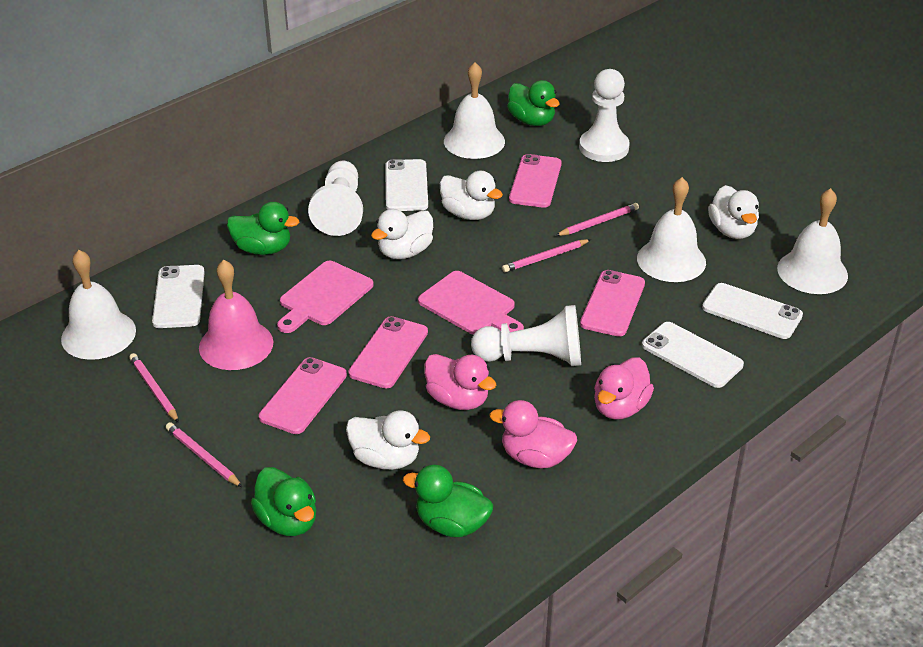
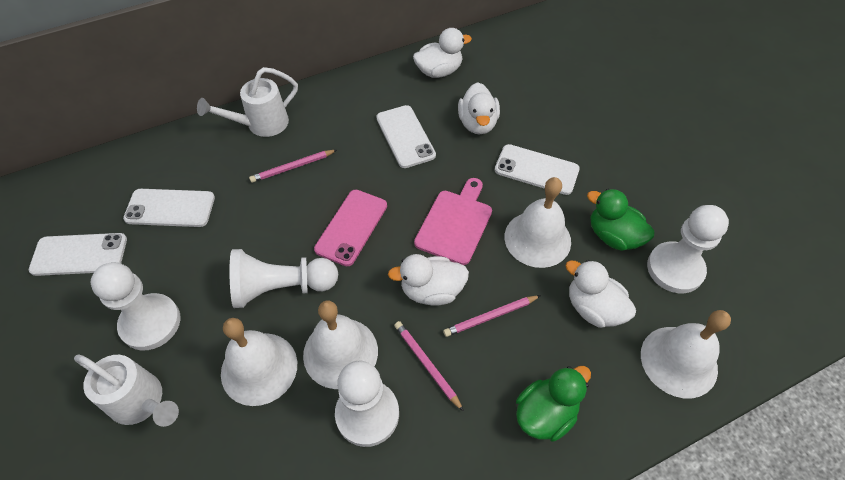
green duck: [227,202,299,255] [251,467,316,536] [403,465,493,537] [507,80,560,126] = 4 -> [516,366,591,442] [587,189,655,251] = 2
pink bell: [199,260,273,370] = 1 -> none = 0
pink cutting board: [277,261,374,333] [418,271,524,335] = 2 -> [414,178,492,265] = 1
pink duck: [425,354,496,410] [489,400,577,468] [594,358,654,420] = 3 -> none = 0
pink pencil: [129,353,179,423] [166,422,243,488] [502,239,591,272] [555,203,639,236] = 4 -> [249,150,337,183] [394,321,464,412] [443,295,541,337] = 3
pink phone: [259,357,347,434] [348,316,428,388] [509,154,562,208] [580,270,645,337] = 4 -> [314,190,387,266] = 1
white pawn: [308,161,363,236] [471,305,581,366] [579,69,630,162] = 3 -> [91,262,181,350] [229,249,338,308] [335,361,399,447] [647,205,729,293] = 4
white watering can: none = 0 -> [74,354,179,427] [197,67,298,137] = 2

